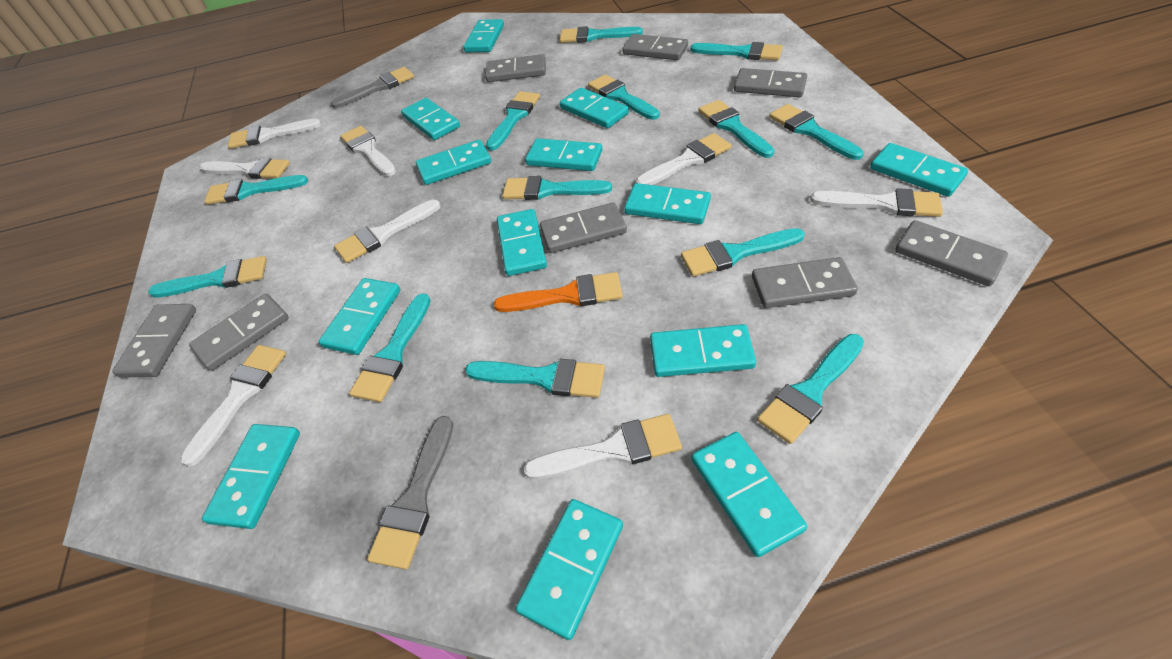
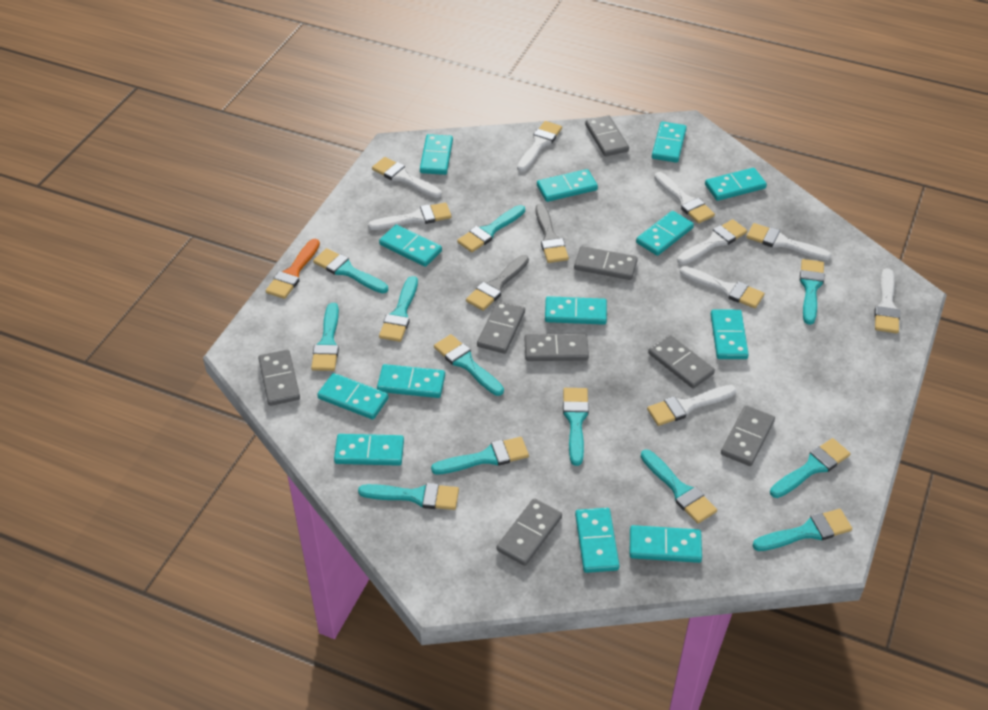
turquoise brush: [148,256,267,298] [204,175,308,205] [349,293,431,402] [465,359,605,398] [486,91,540,151] [502,176,612,200] [560,26,643,43] [588,74,660,120] [681,228,805,277] [690,42,783,60] [698,100,774,158] [757,334,864,444] [769,104,864,160] = 13 -> [311,303,339,371] [313,248,388,294] [358,483,459,510] [379,276,418,342] [431,437,529,475] [434,334,504,396] [457,205,525,252] [563,388,589,466] [641,450,717,524] [753,509,852,551] [770,438,850,498] [800,259,824,325] = 12
white brush: [180,345,286,467] [200,158,290,179] [228,118,322,149] [334,199,441,263] [340,126,396,176] [524,414,682,480] [636,133,731,185] [810,188,943,217] = 8 -> [368,202,452,230] [372,157,442,198] [517,121,562,172] [647,385,736,426] [654,172,715,224] [677,219,747,265] [680,266,765,308] [746,223,831,260] [874,268,900,333] = 9

